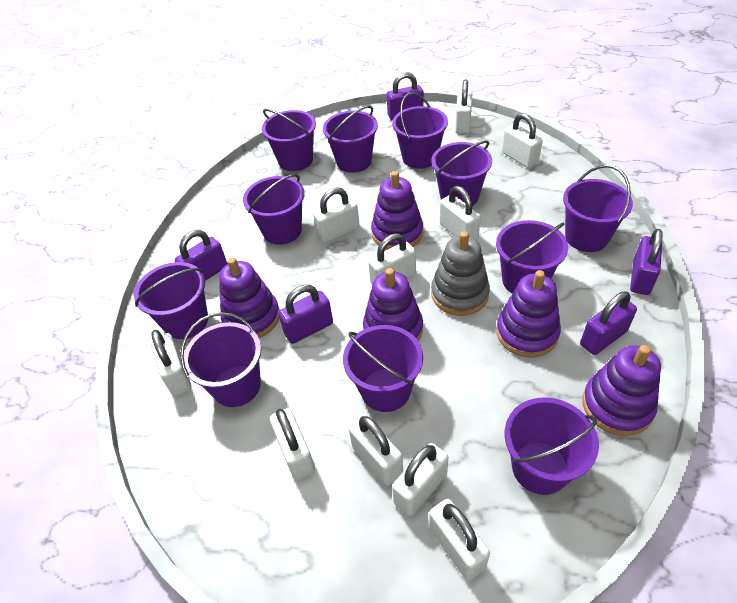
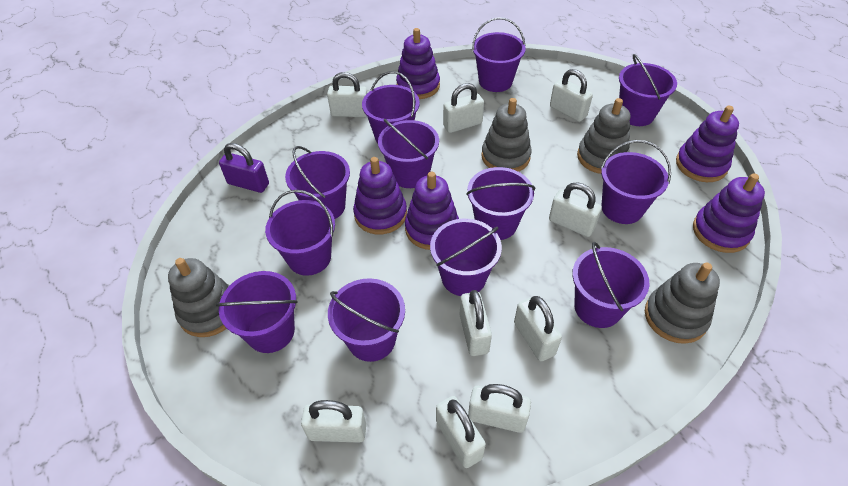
grey stacking toy: [431,231,490,316] = 1 -> [168,258,230,337] [481,98,532,172] [577,98,630,174] [645,262,720,344] = 4
purple bucket: [134,262,208,339] [180,312,261,407] [243,174,305,245] [262,109,316,171] [323,106,378,173] [343,325,423,412] [392,92,448,169] [431,141,492,206] [496,220,568,294] [504,397,599,495] [563,165,633,252] = 11 -> [216,271,298,353] [265,190,335,276] [285,146,350,219] [328,278,405,362] [362,71,420,144] [378,119,439,188] [430,219,502,296] [466,167,535,240] [472,17,526,92] [572,242,650,328] [600,140,671,224] [619,54,677,126] = 12
purple padlock: [175,230,228,281] [278,285,333,344] [387,73,424,121] [580,292,637,355] [630,229,663,295] = 5 -> [219,143,269,193] = 1
white padlock: [151,330,191,396] [270,408,315,480] [313,187,360,243] [349,416,403,486] [368,233,416,284] [392,443,448,516] [429,499,490,580] [440,186,481,240] [455,80,472,133] [502,113,543,168] = 10 -> [301,400,366,443] [327,72,367,117] [436,396,486,468] [443,83,484,133] [460,290,492,356] [468,384,531,433] [514,296,562,361] [549,182,602,237] [550,69,593,122] = 9

